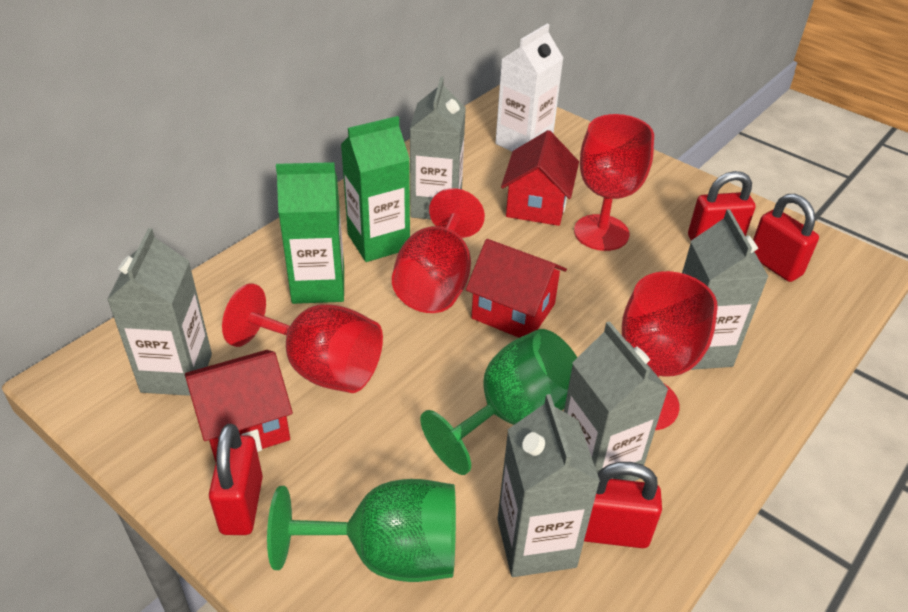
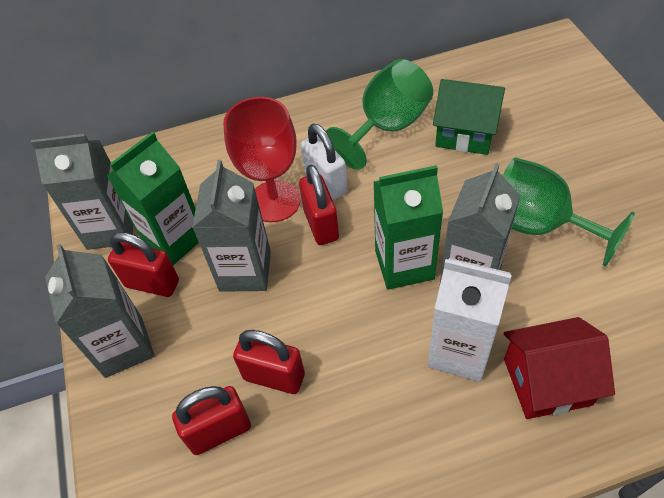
green house: none = 0 -> [433,79,505,155] = 1
grey carton: [107,228,212,396] [410,77,466,219] [497,394,600,577] [564,321,669,481] [682,209,769,370] = 5 -> [31,134,134,250] [45,244,155,378] [192,160,271,292] [440,163,521,283] = 4
red goblet: [222,284,383,393] [392,188,485,313] [574,114,654,251] [622,271,718,430] = 4 -> [223,97,301,222] = 1
red house: [185,350,293,462] [466,239,567,338] [501,130,579,226] = 3 -> [504,317,615,419] = 1
white padlock: none = 0 -> [300,124,347,200] = 1

